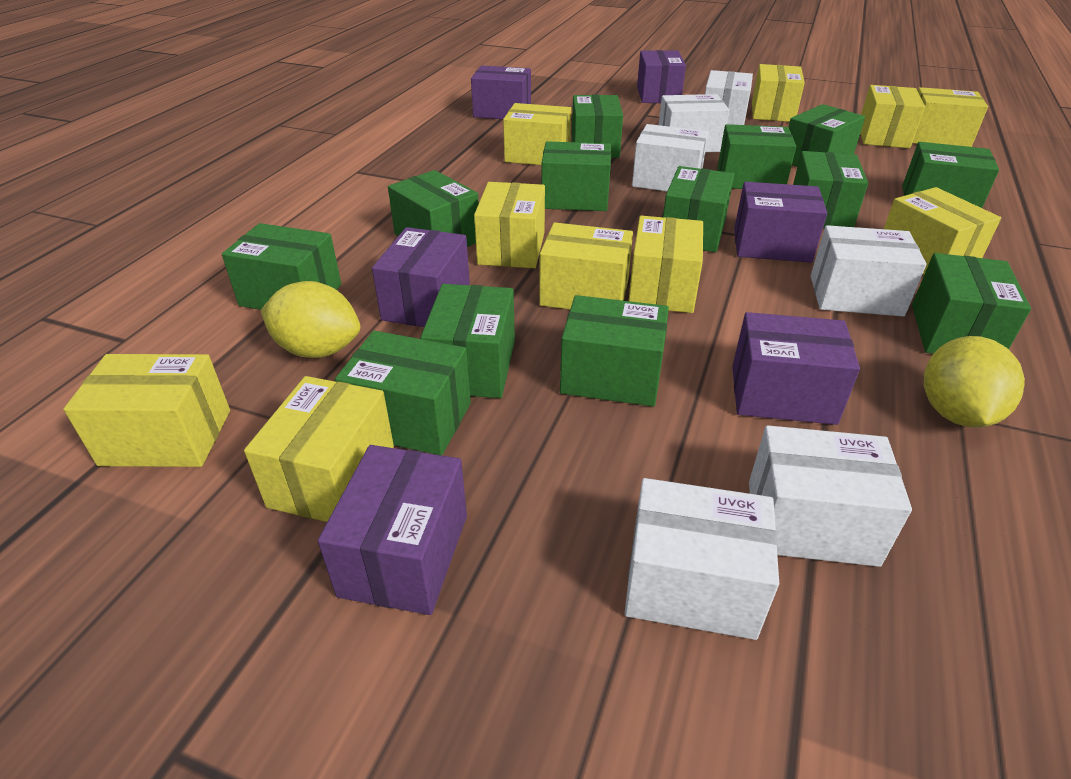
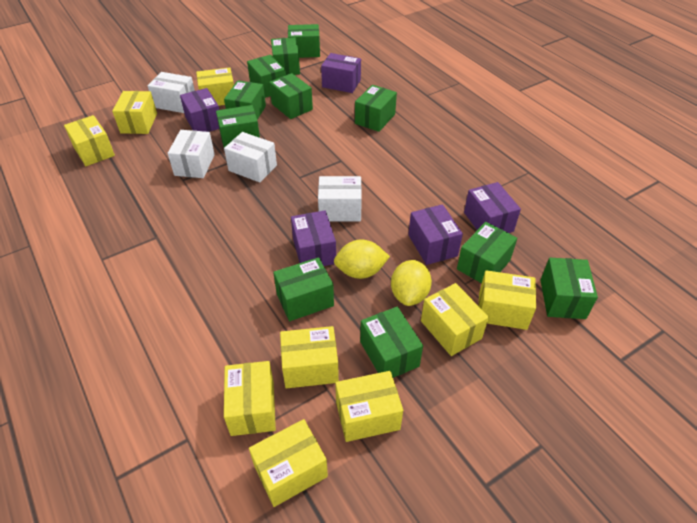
green box: [222,223,341,310] [335,331,471,455] [388,170,479,247] [420,284,515,398] [541,141,611,211] [560,295,669,406] [572,95,623,158] [663,166,734,252] [718,124,796,189] [788,104,865,167] [793,151,868,229] [902,142,999,208] [912,253,1031,354] = 13 -> [216,105,260,148] [224,80,266,120] [247,55,286,98] [269,73,313,119] [271,37,300,75] [273,257,334,321] [288,24,320,58] [355,85,397,132] [360,307,423,378] [457,222,517,283] [540,258,598,319] = 11
purple box: [318,445,467,615] [372,227,470,327] [471,66,531,119] [637,50,686,103] [732,312,860,425] [734,182,827,263] = 6 -> [180,88,219,132] [291,210,336,266] [321,53,361,93] [408,204,463,265] [464,182,521,233] = 5
white box: [624,478,779,640] [632,124,709,191] [659,94,729,152] [705,70,753,125] [749,425,912,567] [811,225,927,317] = 6 -> [148,72,195,113] [168,130,215,178] [224,132,277,182] [318,176,362,221] = 4
yellow box: [63,354,230,467] [244,376,394,522] [474,182,545,268] [503,103,571,165] [539,223,633,309] [629,216,703,313] [752,64,805,122] [860,85,925,148] [884,187,1001,274] [913,87,988,147] = 10 -> [64,115,115,166] [112,91,157,134] [196,67,234,106] [224,361,276,436] [249,419,328,507] [280,326,339,388] [335,371,403,442] [421,283,489,356] [478,270,536,330] = 9

